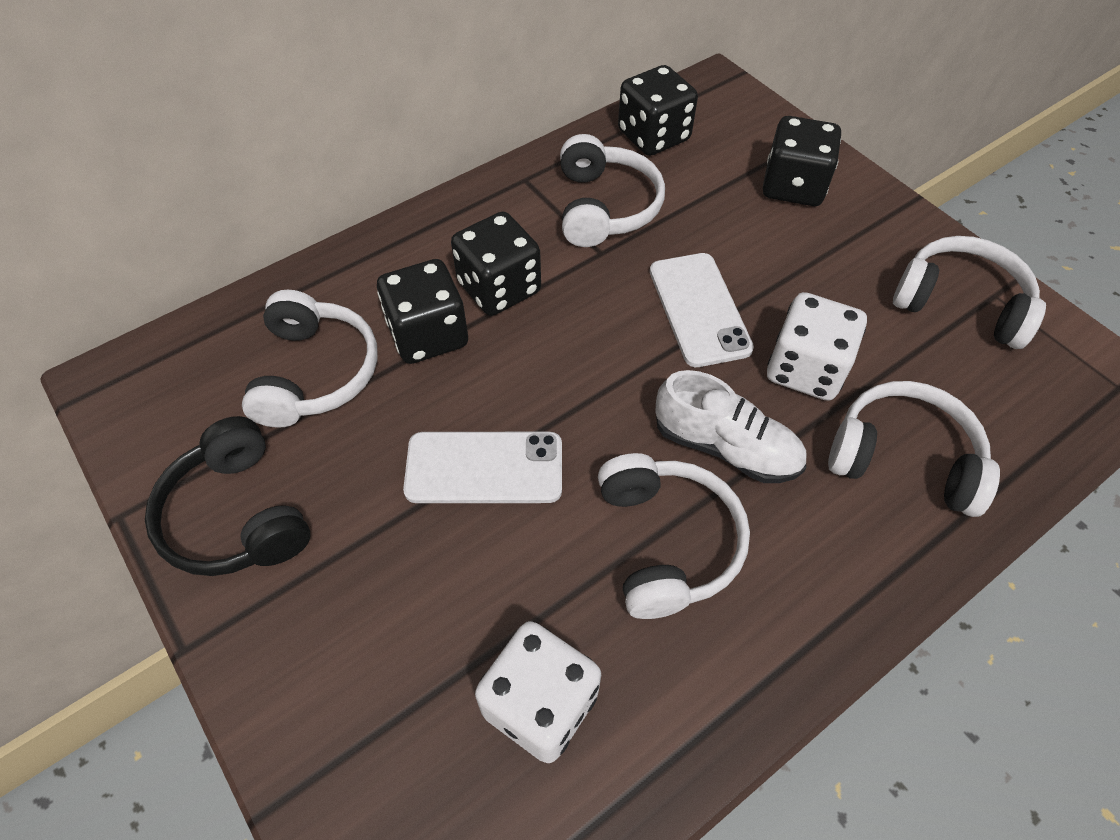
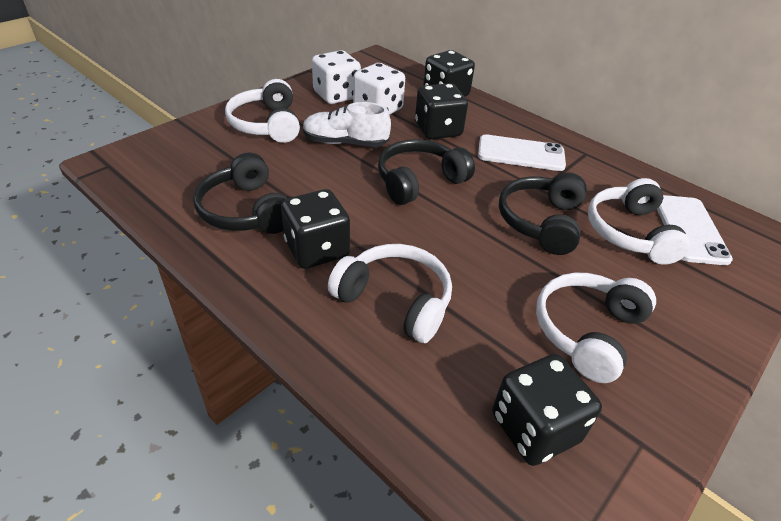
black headphones: [145,416,310,576] = 1 -> [193,152,287,234] [378,139,475,205] [499,172,587,255] = 3
white headphones: [242,290,378,428] [560,134,665,247] [598,453,750,619] [828,381,1000,517] [893,236,1046,349] = 5 -> [225,79,300,143] [328,244,452,343] [536,273,656,383] [588,178,691,265] = 4

